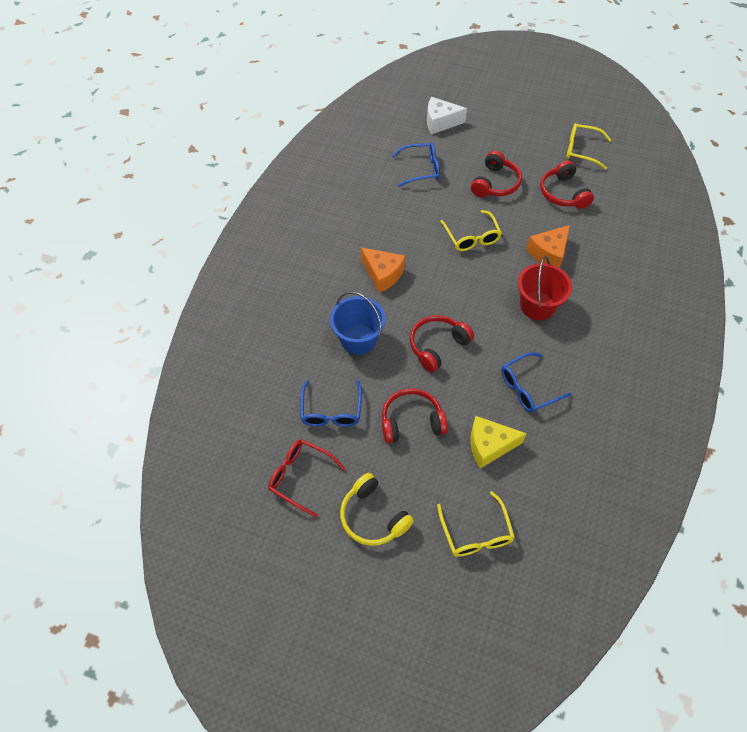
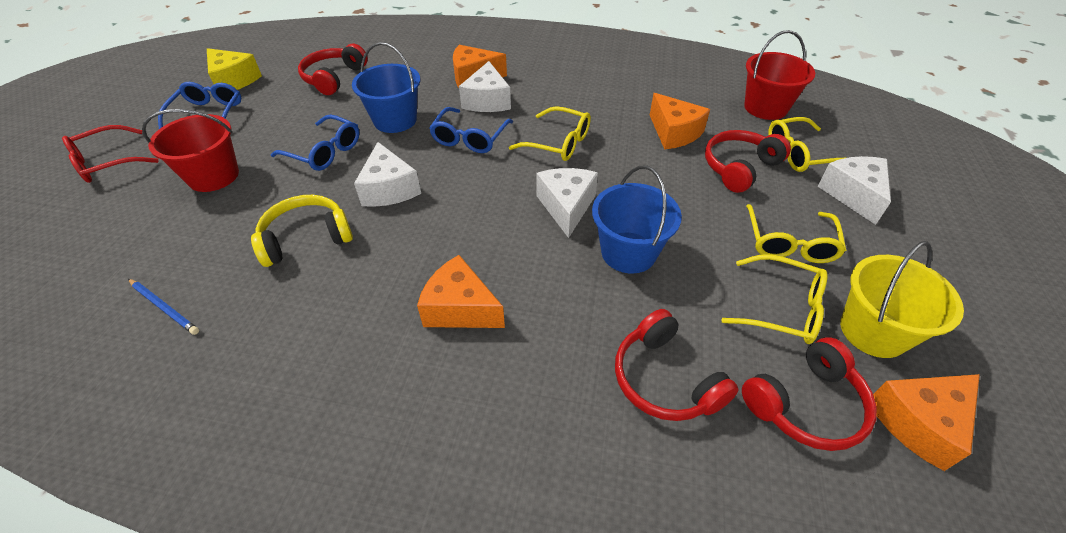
blue bucket: [330,291,386,355] = 1 -> [352,42,420,133] [592,165,682,274] = 2
blue pencil: none = 0 -> [128,279,199,335] = 1
orange cheese: [361,247,405,293] [526,225,570,268] = 2 -> [417,255,505,328] [453,45,507,88] [650,93,710,149] [873,374,980,471] = 4
red bucket: [518,256,572,320] = 1 -> [142,109,239,192] [744,30,815,120] = 2
white cheese: [427,97,467,134] = 1 -> [354,142,421,207] [459,61,511,112] [536,168,598,238] [817,156,891,225] = 4
yellow bucket: none = 0 -> [840,241,964,358] = 1
yellow glasses: [437,491,515,557] [440,210,502,251] [566,123,612,170] = 3 -> [509,106,591,161] [721,254,828,344] [746,204,846,263] [768,117,844,172] = 4

